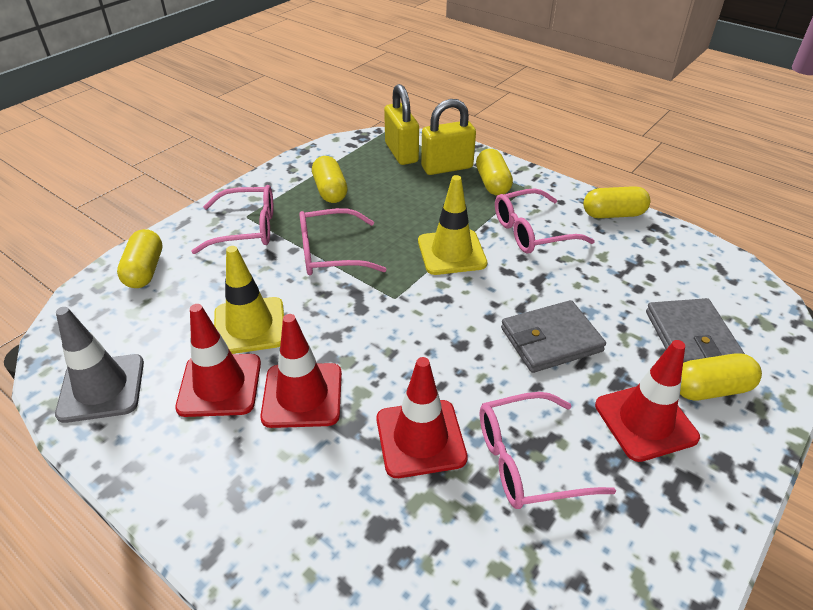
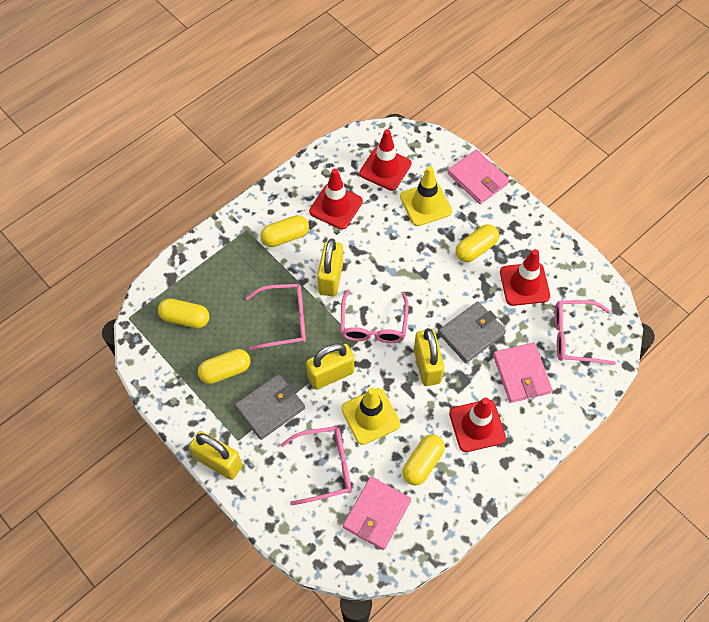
grey traffic cone: [55,307,144,423] = 1 -> none = 0
pink wallet: none = 0 -> [343,477,411,550] [448,150,509,204] [493,342,552,403] = 3
yellow padlock: [384,84,419,165] [421,99,476,175] = 2 -> [189,431,242,480] [306,343,354,390] [317,239,343,297] [414,328,444,386] = 4

